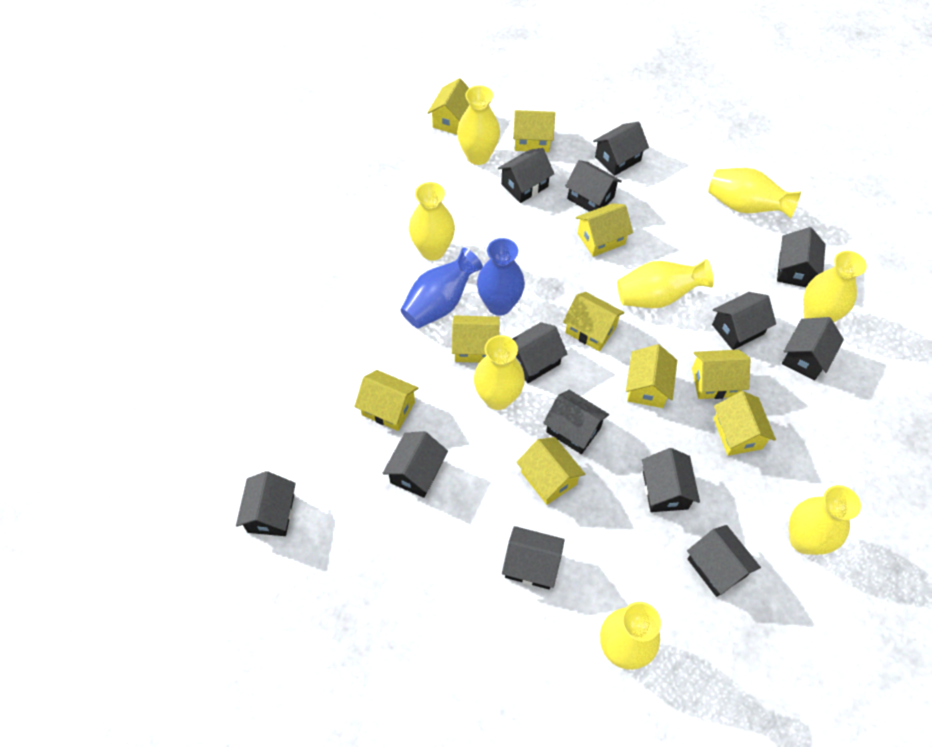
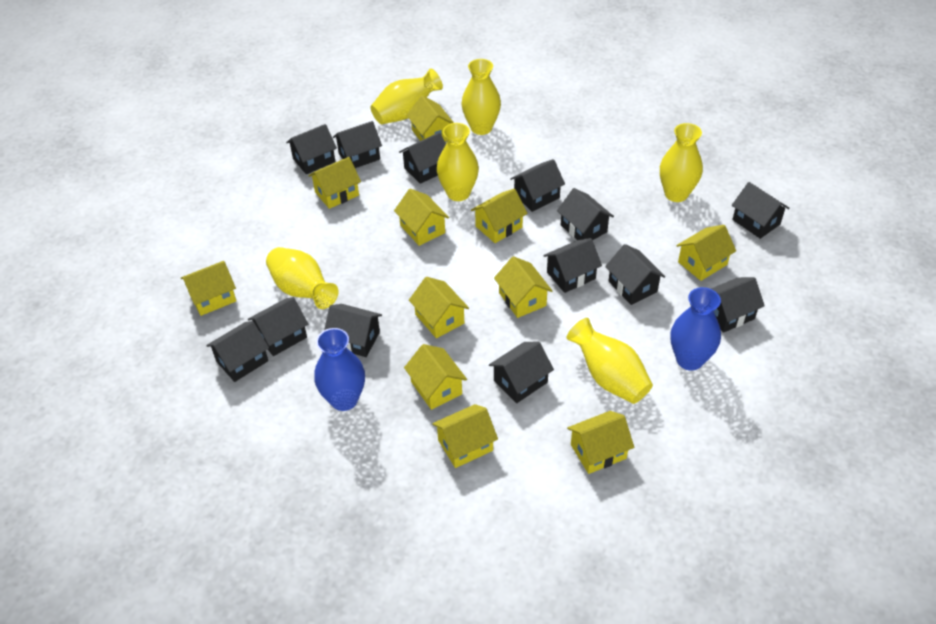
yellow house: [354,370,418,431] [427,78,469,135] [452,315,500,363] [513,110,555,152] [517,437,585,505] [563,292,624,351] [576,203,633,257] [626,344,677,408] [692,350,750,399] [714,391,776,456] = 10 -> [181,261,236,316] [308,157,361,209] [394,189,449,246] [404,344,467,410] [407,95,454,142] [409,277,469,338] [432,404,498,468] [471,189,527,243] [494,256,552,318] [567,411,634,474] [676,225,736,281] = 11
yellow vase: [409,182,455,261] [457,85,500,165] [474,335,525,410] [600,602,661,670] [617,259,714,308] [708,168,801,218] [789,485,861,555] [803,251,867,322] = 8 -> [266,247,338,309] [370,69,443,125] [437,123,479,201] [462,59,501,135] [567,318,653,404] [660,123,703,202] = 6

